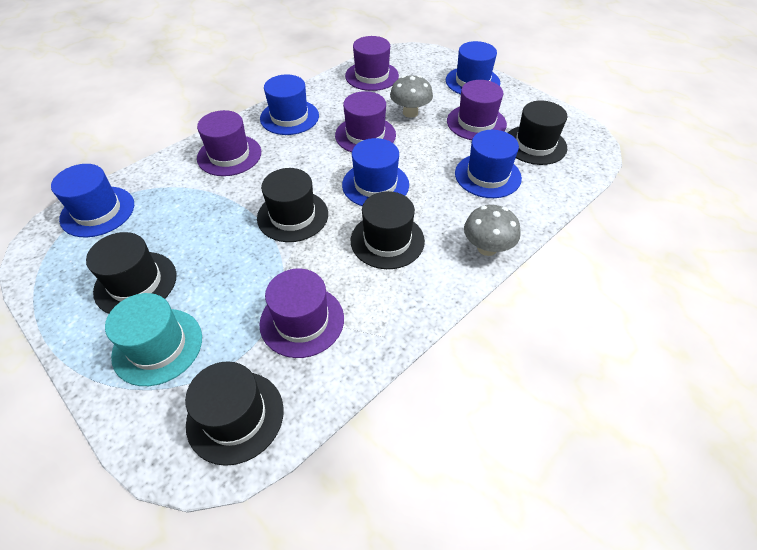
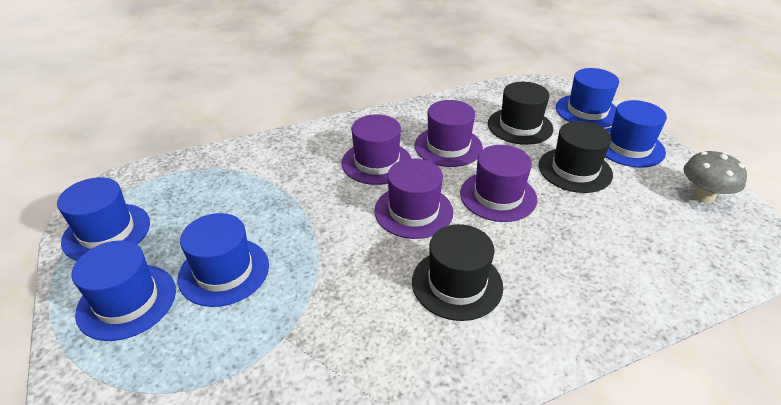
black hat: [86,232,176,314] [185,361,284,466] [257,168,328,242] [351,191,425,269] [508,101,567,165] = 5 -> [412,224,503,321] [488,82,553,145] [539,121,613,193] = 3
grey mushroom: [390,75,433,118] [464,205,521,256] = 2 -> [683,151,747,203] = 1
purple hat: [197,110,261,176] [259,269,344,358] [335,91,396,153] [345,36,399,91] [447,80,507,140] = 5 -> [341,114,411,185] [375,158,453,239] [415,100,483,167] [460,145,537,222] = 4
turquoise hat: [105,293,202,386] = 1 -> none = 0

